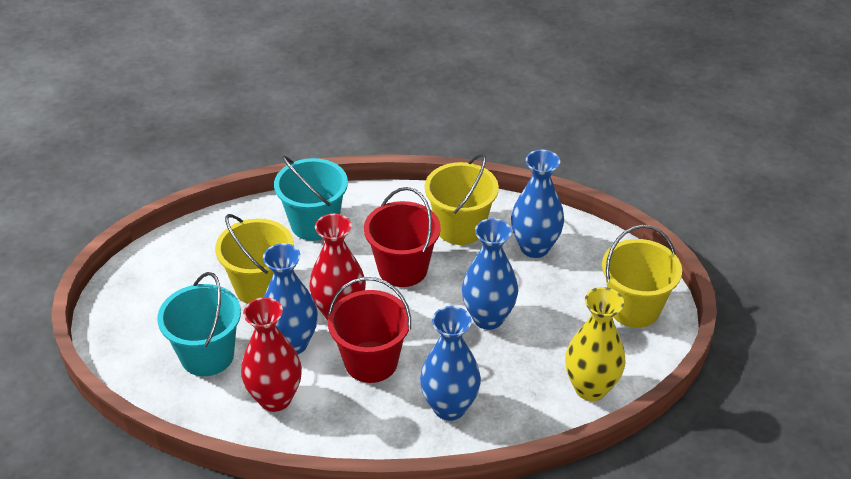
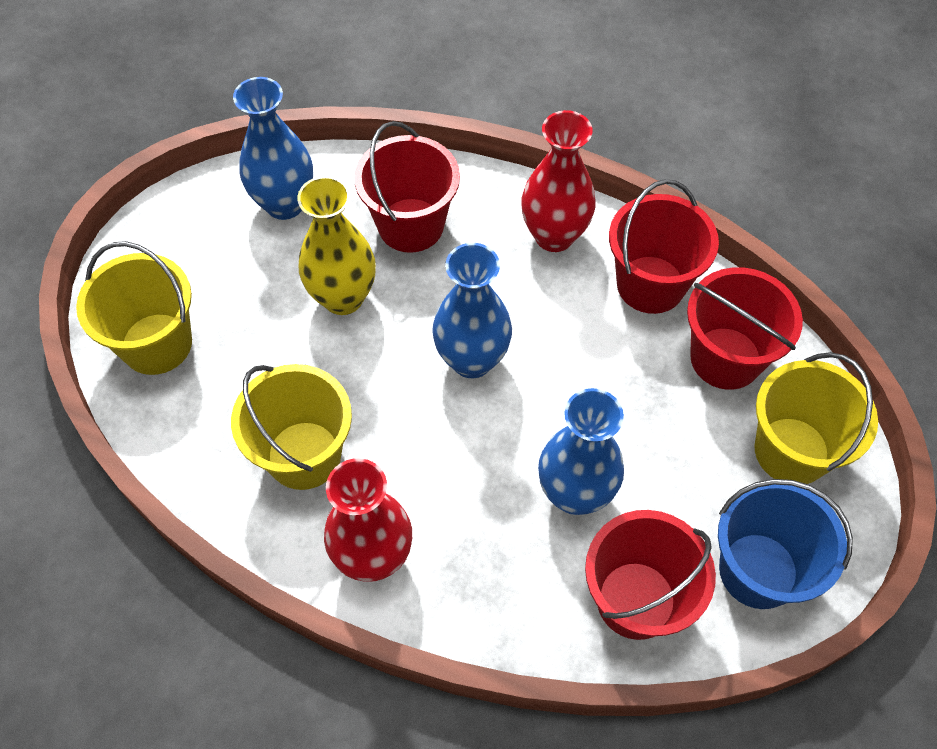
blue bucket: none = 0 -> [718,479,853,609] = 1
blue vase: [263,243,318,355] [420,306,481,421] [462,218,518,330] [511,150,564,258] = 4 -> [233,77,313,220] [432,243,512,378] [538,388,624,515] = 3
red bucket: [328,277,411,383] [364,187,441,287] = 2 -> [354,121,460,253] [585,510,716,640] [609,179,719,314] [687,267,803,390] = 4
turquoise bucket: [157,272,241,376] [274,155,348,241] = 2 -> none = 0

